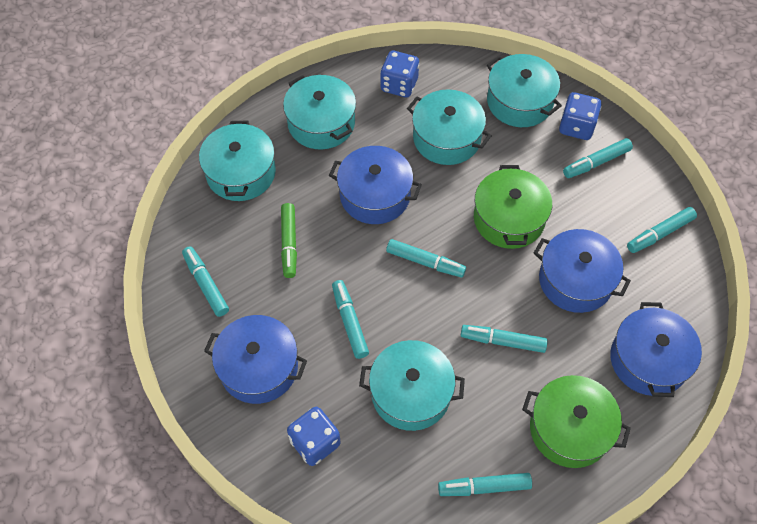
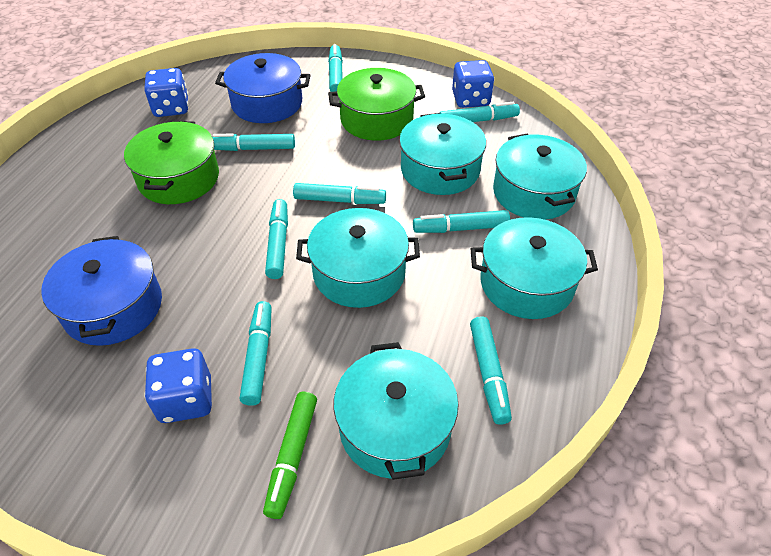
blue pot: [204,315,307,404] [329,146,422,224] [534,229,631,313] [610,302,702,397] = 4 -> [41,236,162,346] [215,53,310,123] = 2
turquoise marker: [182,246,229,317] [332,280,369,359] [386,239,466,277] [438,473,532,496] [461,325,548,353] [563,138,633,178] [627,207,697,253] = 7 -> [212,133,295,151] [240,301,272,406] [265,199,288,279] [293,183,386,204] [328,44,343,92] [413,210,510,233] [440,102,520,122] [470,316,512,425] = 8

